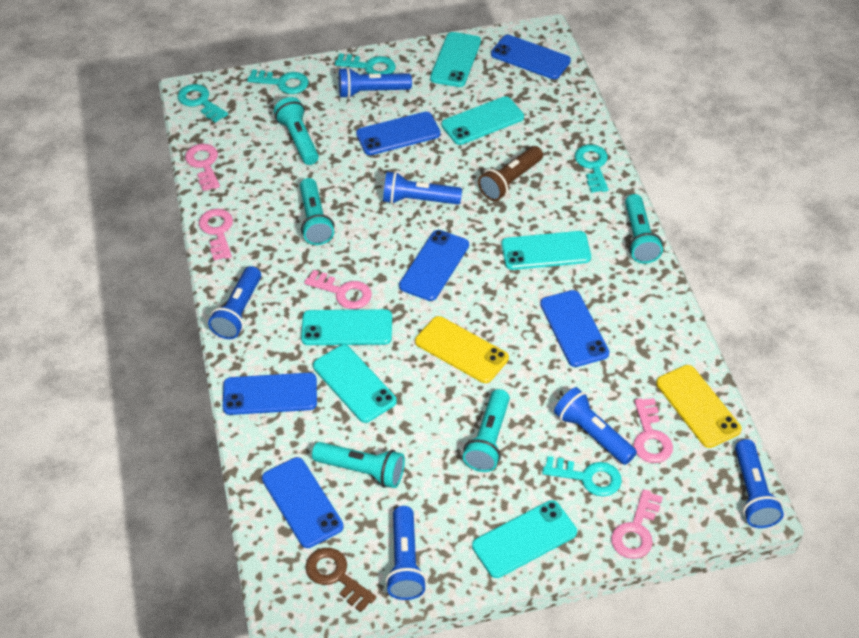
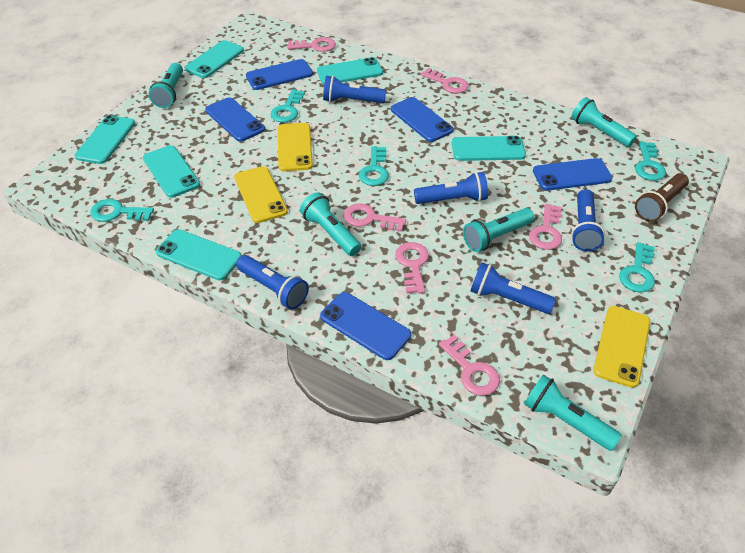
blue flashlight: [208,266,261,339] [339,67,412,98] [383,171,462,204] [385,506,427,600] [554,387,637,465] [735,439,784,528] = 6 -> [236,255,309,310] [323,76,386,103] [414,172,488,204] [470,262,556,314] [571,189,605,251] = 5
blue phone: [223,373,317,415] [262,457,344,548] [356,112,441,155] [399,230,469,301] [491,35,571,79] [540,290,609,367] = 6 -> [205,97,265,142] [246,59,313,90] [320,292,411,360] [391,97,454,142] [533,158,613,191] = 5
brown key: [305,548,376,612] = 1 -> none = 0
pink key: [185,144,220,191] [199,209,233,261] [304,270,372,309] [611,489,663,559] [633,398,673,463] = 5 -> [287,37,336,52] [344,203,406,232] [395,242,429,293] [421,68,469,93] [439,335,500,396] [529,204,562,250] = 6
yellow phone: [415,316,509,383] [656,365,742,448] = 2 -> [234,166,288,223] [278,123,313,171] [593,306,650,388] = 3

